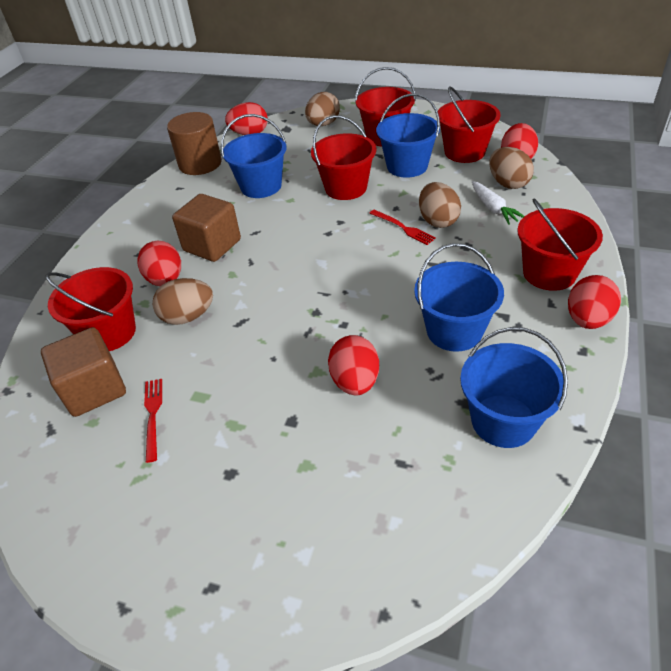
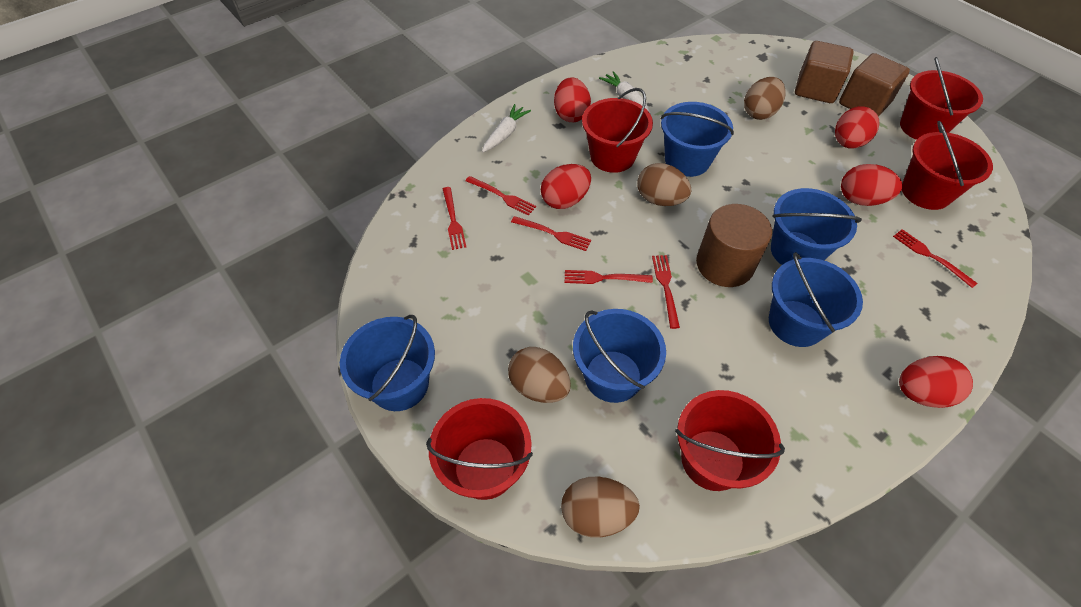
blue bucket: [221,114,286,198] [376,93,440,178] [414,243,504,352] [460,327,568,448] = 4 -> [340,315,435,411] [573,309,666,403] [661,102,734,177] [769,252,863,347] [771,188,862,265] = 5
red fork: [144,379,162,463] [369,210,436,245] = 2 -> [443,187,466,250] [466,176,536,216] [511,216,591,251] [565,270,653,284] [652,255,680,329] [893,229,977,288] = 6
white carrot: [472,181,525,225] = 1 -> [482,104,531,152] [599,71,651,114] = 2

